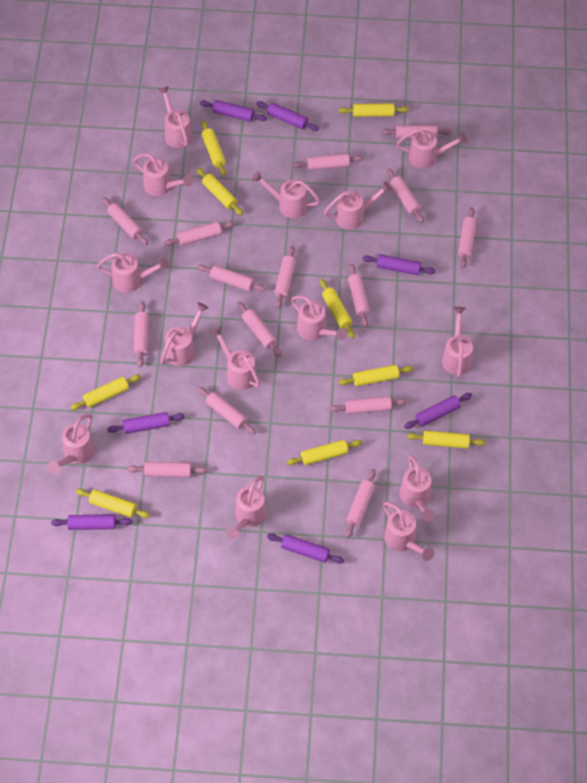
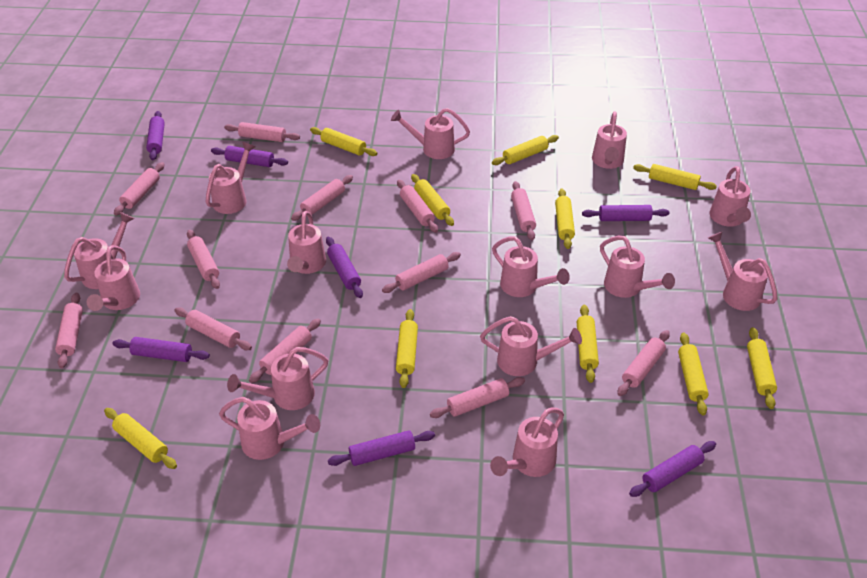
pink rolling pin: [102,197,148,245] [128,462,207,477] [134,301,149,367] [164,221,234,246] [197,265,267,292] [197,387,256,435] [237,302,282,357] [274,246,296,308] [293,153,364,170] [330,396,407,414] [345,469,376,538] [348,264,370,327] [381,125,452,138] [387,169,424,223] [458,207,477,268] = 15 -> [55,293,83,368] [114,162,165,215] [174,307,252,350] [187,230,220,289] [224,122,300,142] [249,318,321,383] [291,175,353,221] [382,252,461,293] [397,180,438,233] [430,377,525,418] [511,181,536,240] [617,330,670,396] = 12
yellow rolling pin: [70,374,141,410] [75,489,150,518] [196,168,243,215] [201,120,226,176] [287,440,362,465] [320,279,355,338] [338,365,414,387] [339,103,409,117] [407,430,486,449] = 9 -> [104,408,177,469] [310,127,377,156] [396,309,418,388] [411,174,454,226] [492,135,559,165] [555,189,575,249] [577,305,599,383] [633,164,717,190] [678,333,709,415] [747,327,777,409] = 10

